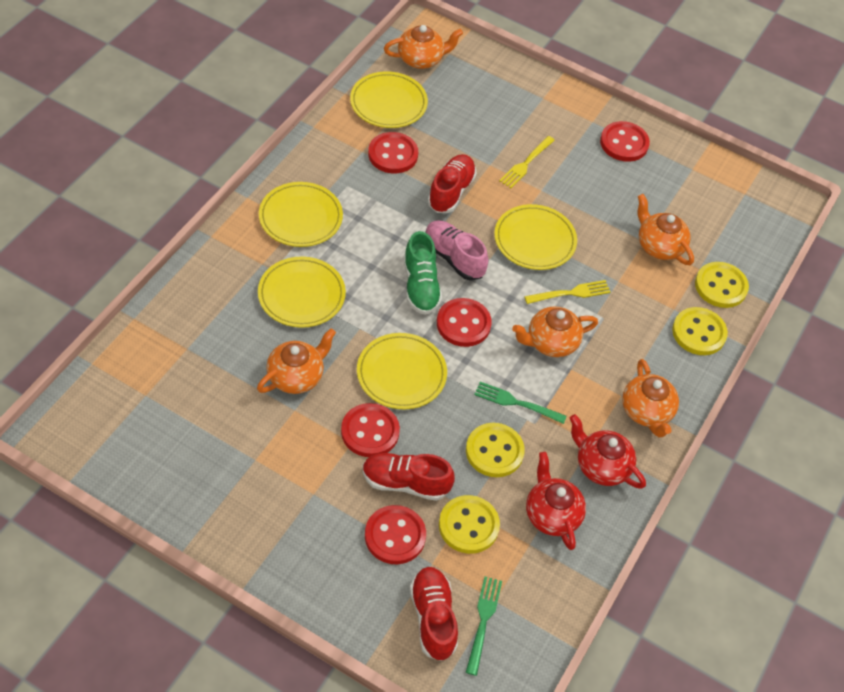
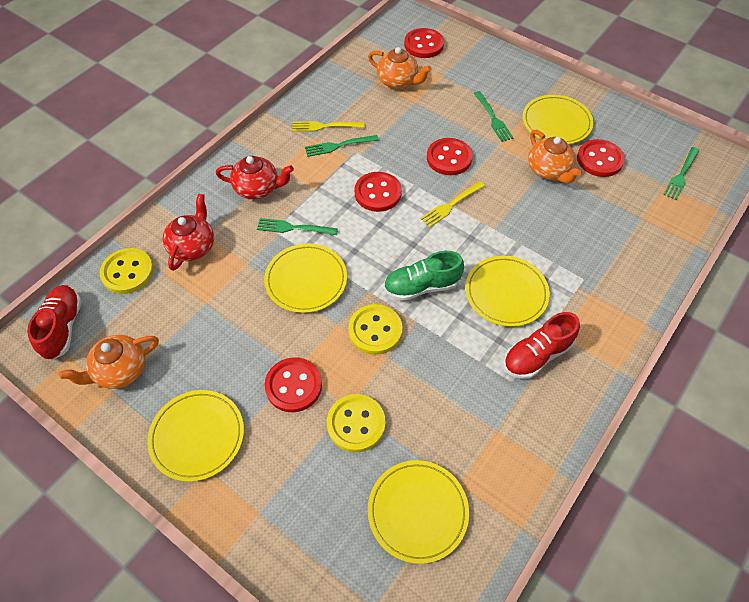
green fork: [466,577,502,676] [474,382,567,424] = 2 -> [257,218,338,235] [305,135,379,157] [474,91,513,142] [663,147,700,200] = 4
orange teapot: [257,328,336,394] [384,25,463,69] [512,306,598,357] [622,359,679,437] [637,194,694,265] = 5 -> [59,335,159,389] [368,47,432,89] [528,130,582,184] = 3
pink shoe: [425,221,488,280] = 1 -> none = 0
red shoe: [362,453,455,501] [410,567,458,661] [428,154,477,213] = 3 -> [27,285,82,360] [503,312,580,379] = 2
yellow button: [439,495,500,554] [466,423,525,477] [672,307,728,355] [695,262,749,308] = 4 -> [99,248,154,294] [327,394,386,452] [348,304,402,355] = 3

